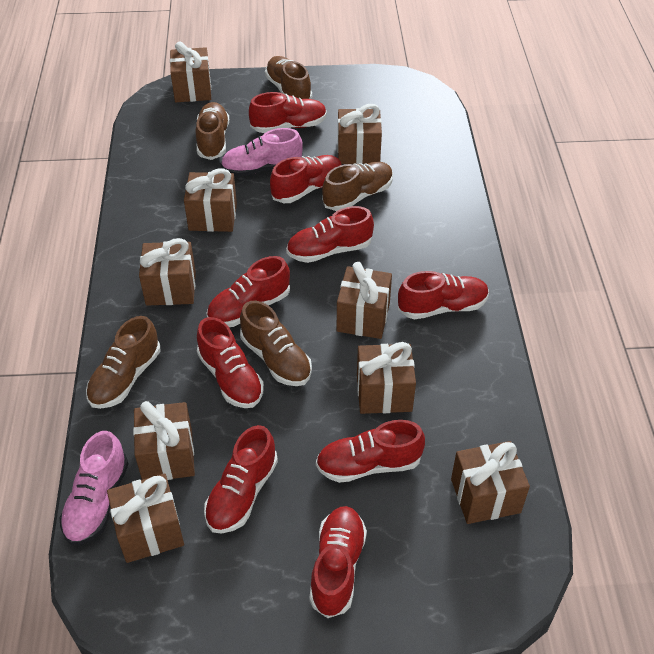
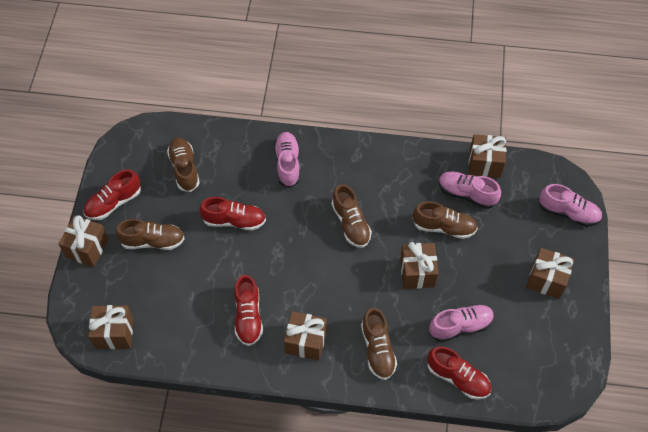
brown gift: [107,474,184,563] [133,401,195,480] [139,238,196,306] [170,42,211,102] [184,169,237,232] [337,262,392,339] [338,104,382,164] [357,342,416,414] [451,441,530,524] = 9 -> [59,215,109,267] [88,305,133,349] [284,311,327,361] [400,242,439,289] [469,134,506,178] [526,248,574,299] = 6
pink shoe: [60,431,129,545] [221,128,303,177] = 2 -> [274,132,300,188] [429,304,494,342] [439,171,501,209] [538,184,602,227] = 4
red shoe: [197,317,264,408] [204,425,278,534] [206,256,290,327] [249,92,327,133] [270,155,342,203] [286,206,374,263] [309,506,367,618] [316,420,425,483] [398,271,489,319] = 9 -> [83,169,141,220] [200,197,266,231] [234,275,263,346] [428,346,491,400] = 4

